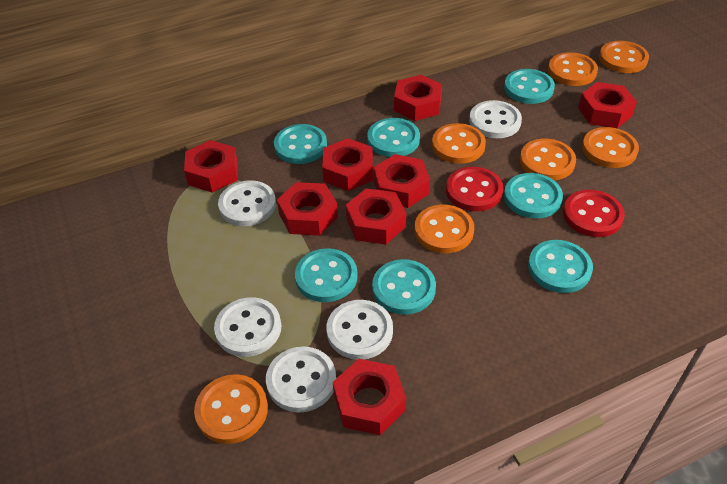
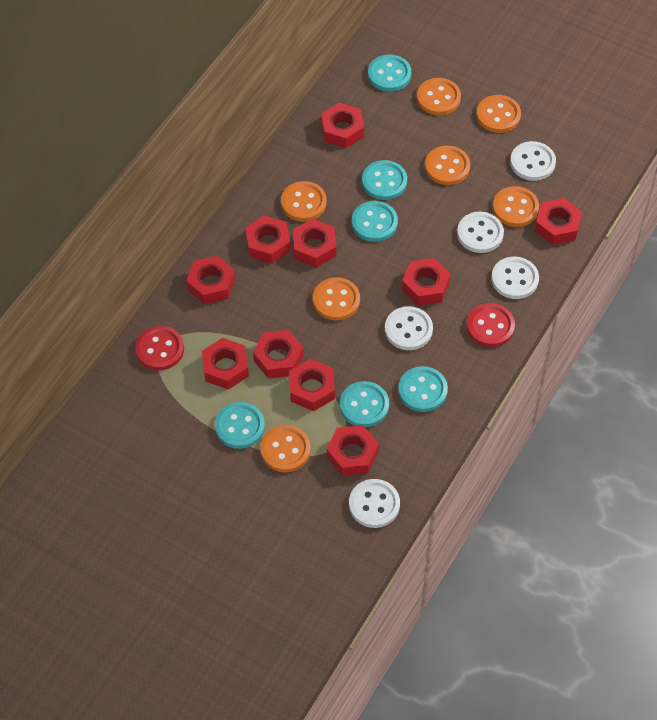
red nut: [184,140,238,193] [277,182,338,236] [322,138,373,191] [333,359,406,435] [346,188,406,244] [374,154,430,208] [394,75,442,121] [578,82,637,128] = 8 -> [186,256,235,304] [202,338,249,390] [245,216,291,264] [253,330,304,379] [289,359,335,411] [293,219,336,267] [321,103,364,148] [327,425,379,476] [402,258,451,306] [535,198,582,245] = 10
turquoise button: [274,124,327,164] [295,248,358,302] [367,118,420,157] [372,259,436,315] [504,69,555,104] [504,173,563,218] [528,240,593,293] = 7 -> [215,402,265,449] [340,381,389,427] [352,201,398,242] [362,160,407,200] [368,55,411,92] [398,366,448,412] = 6

